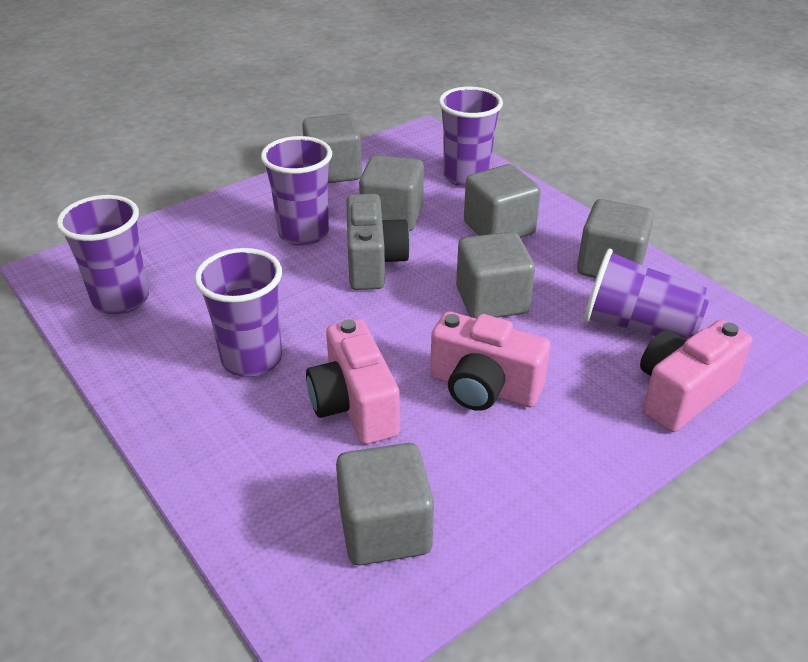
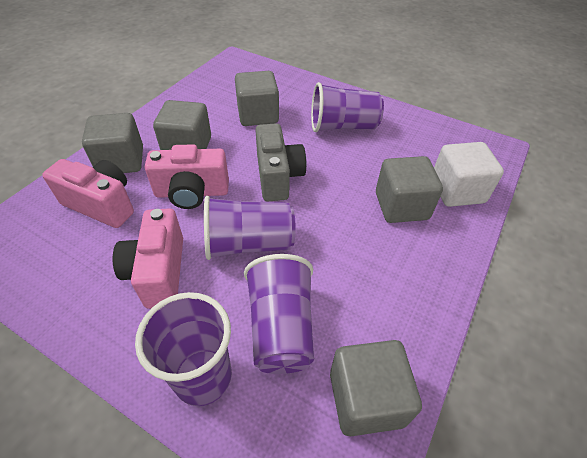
grey cube: [302,114,362,183] [336,443,434,565] [359,155,424,231] [456,232,535,319] [464,164,541,238] [577,199,654,278] = 6 -> [82,113,143,173] [153,100,211,150] [235,71,279,126] [330,340,422,436] [376,156,443,223] = 5
purple cup: [57,195,149,315] [194,248,282,377] [261,136,332,246] [439,86,503,187] [584,249,710,340] = 5 -> [135,292,232,406] [204,196,296,260] [244,254,314,374] [311,82,384,132] = 4
white cube: none = 0 -> [434,142,504,207] = 1

